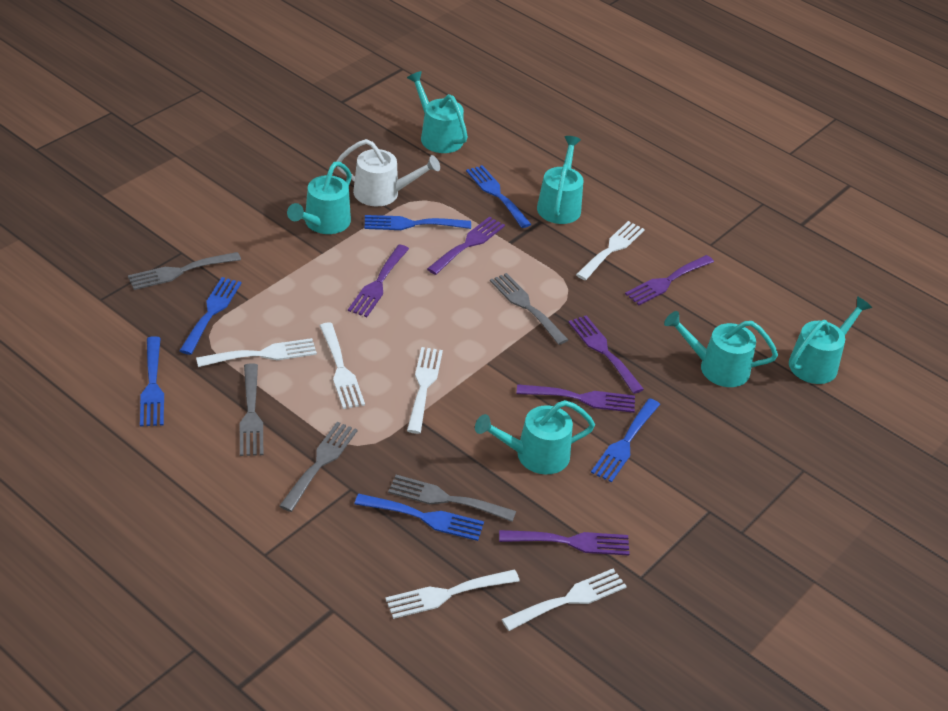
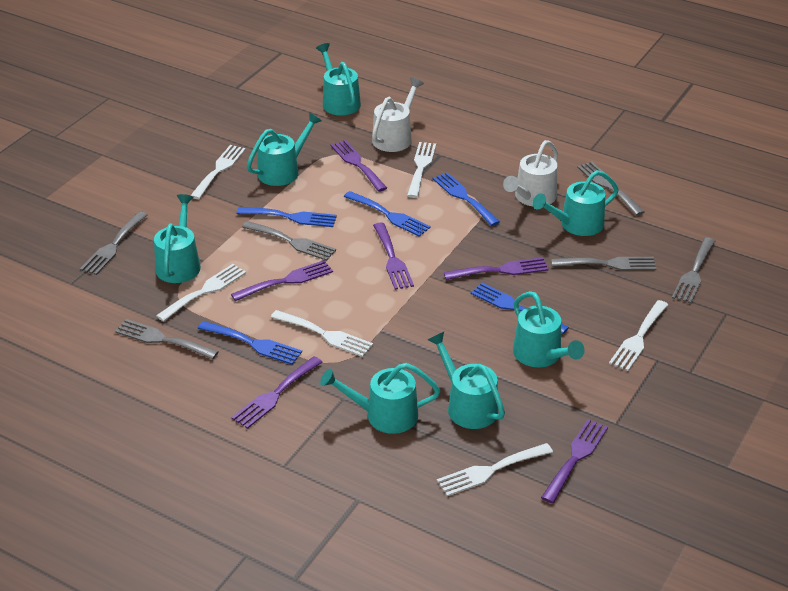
blue fork: [140,336,164,426] [179,277,241,355] [355,494,484,541] [365,215,471,230] [466,165,531,228] [591,398,660,483] = 6 -> [198,321,302,365] [236,207,337,227] [344,191,431,237] [433,172,500,226] [470,283,569,334] = 5
grey fork: [128,252,241,290] [240,363,263,456] [279,422,358,512] [388,475,516,522] [490,273,568,345] = 5 -> [80,211,148,275] [115,319,219,359] [242,221,336,261] [551,257,656,270] [577,161,644,216] [672,237,715,303] = 6
turquoise watering can: [287,162,352,234] [407,71,468,153] [475,400,595,474] [537,136,583,224] [664,311,778,387] [789,296,872,384] = 6 -> [154,194,201,283] [247,112,322,186] [316,43,361,115] [320,363,440,434] [428,332,505,429] [513,291,585,367] [532,170,619,236] = 7
white watering can: [336,139,440,206] = 1 -> [372,77,424,152] [503,140,558,206] = 2

